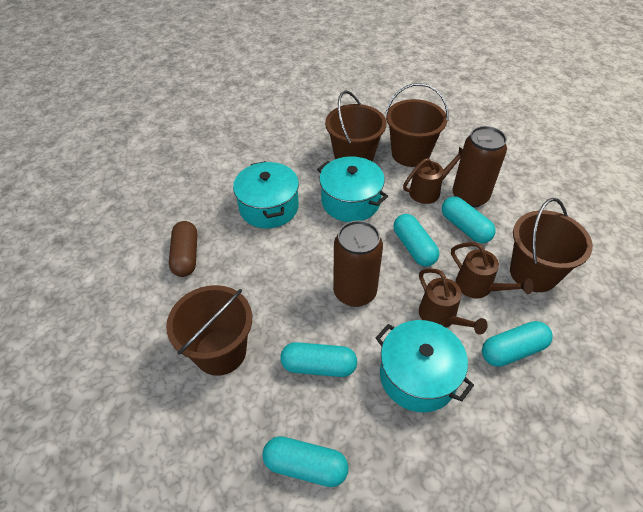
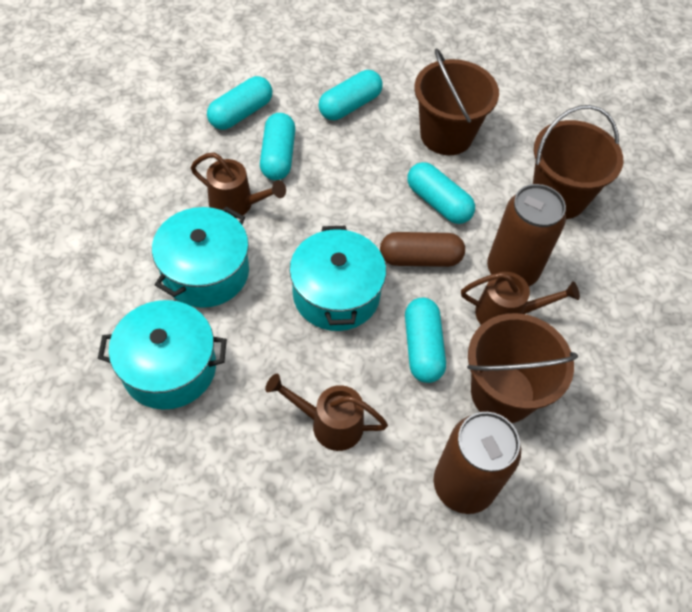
brown bucket: [166,285,252,376] [325,90,387,162] [385,83,449,167] [510,198,593,292] = 4 -> [414,48,499,155] [467,313,578,423] [533,105,623,219] = 3

